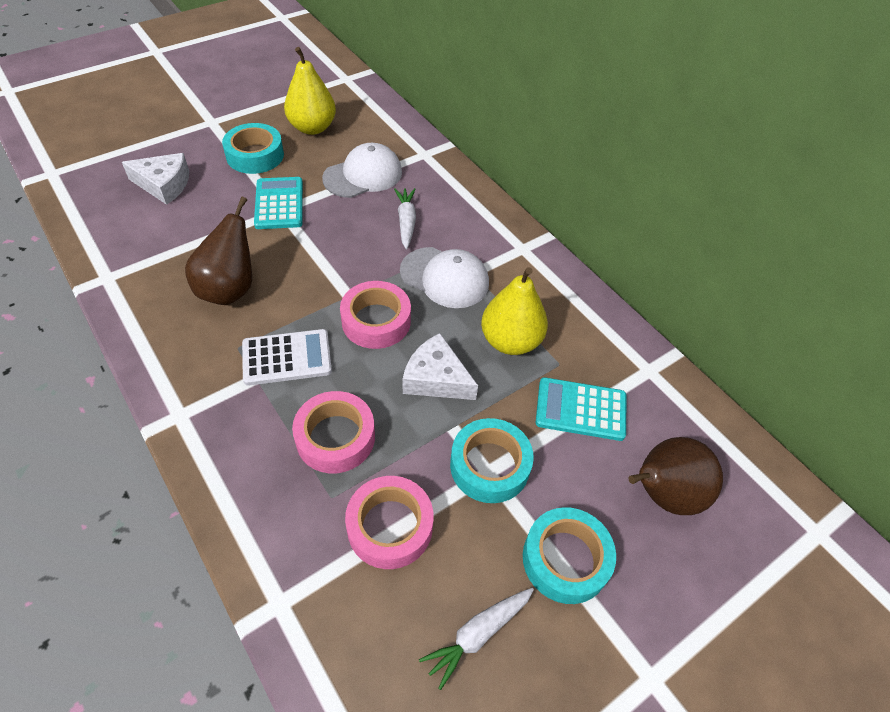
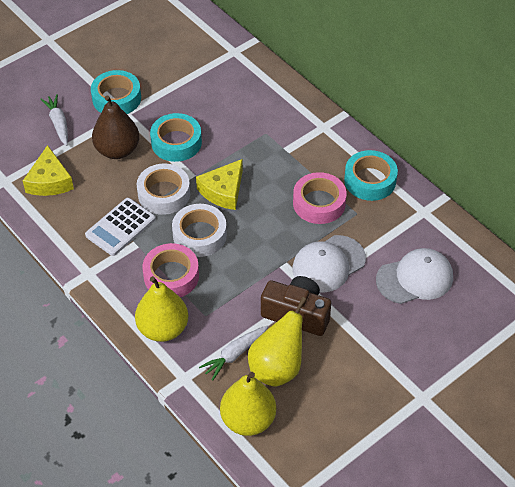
brown camera: none = 0 -> [261,276,331,336] = 1
brown pear: [185,197,252,305] [629,437,723,515] = 2 -> [92,96,139,159] = 1
pink tape: [292,391,375,473] [340,281,411,349] [345,476,434,569] = 3 -> [142,243,199,297] [293,172,347,224] = 2
turquoise calculator: [254,177,303,229] [536,377,626,441] = 2 -> none = 0
white cheese: [122,153,189,205] [403,333,478,400] = 2 -> none = 0
white tape: none = 0 -> [137,163,190,215] [172,204,227,257] = 2
yellow cheese: none = 0 -> [23,145,74,196] [196,159,243,210] = 2
yellow pear: [284,47,336,135] [481,267,548,355] = 2 -> [135,276,188,342] [220,372,276,436] [248,297,307,387] = 3

